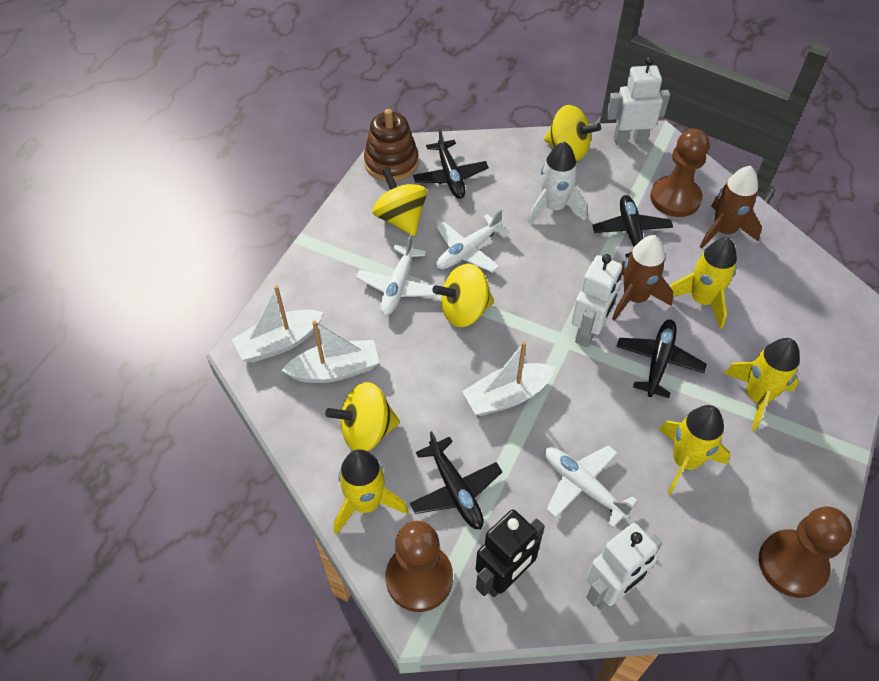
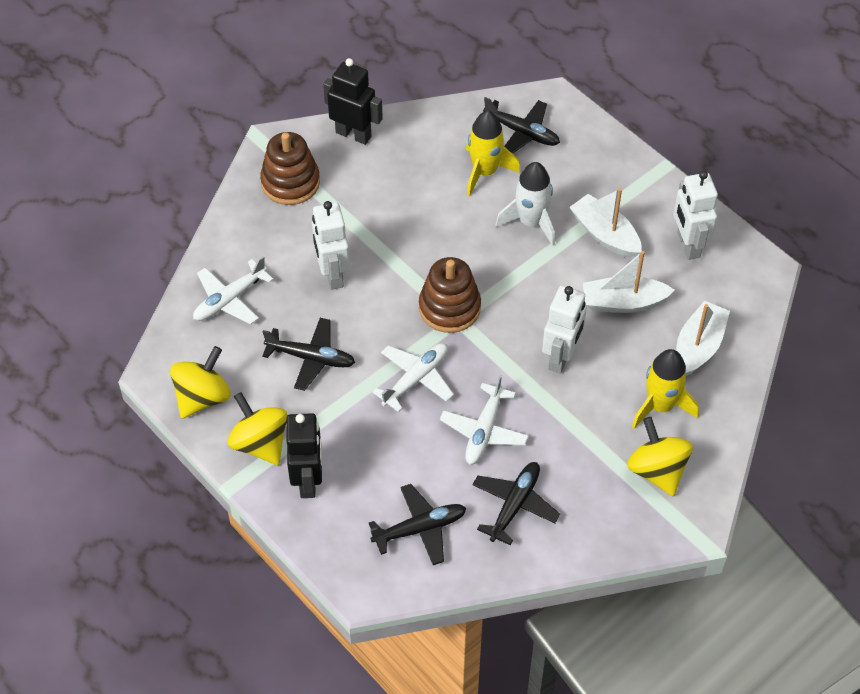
black robot: [476,509,545,597] = 1 -> [287,413,322,498] [323,58,383,145] = 2
brown pawn: [386,521,453,612] [650,129,709,217] [759,506,852,598] = 3 -> none = 0
brown rocket: [612,235,674,321] [700,166,762,248] = 2 -> none = 0
brown stacking toy: [364,109,419,182] = 1 -> [260,132,320,205] [419,257,481,333] = 2
yellow rocket: [334,449,408,535] [659,405,730,495] [670,237,737,329] [724,338,800,431] = 4 -> [466,111,520,196] [632,349,699,429] = 2
yellow spinning top: [325,382,400,451] [372,167,427,236] [432,264,494,327] [544,105,601,161] = 4 -> [170,346,230,419] [227,392,287,465] [627,417,693,496] = 3

